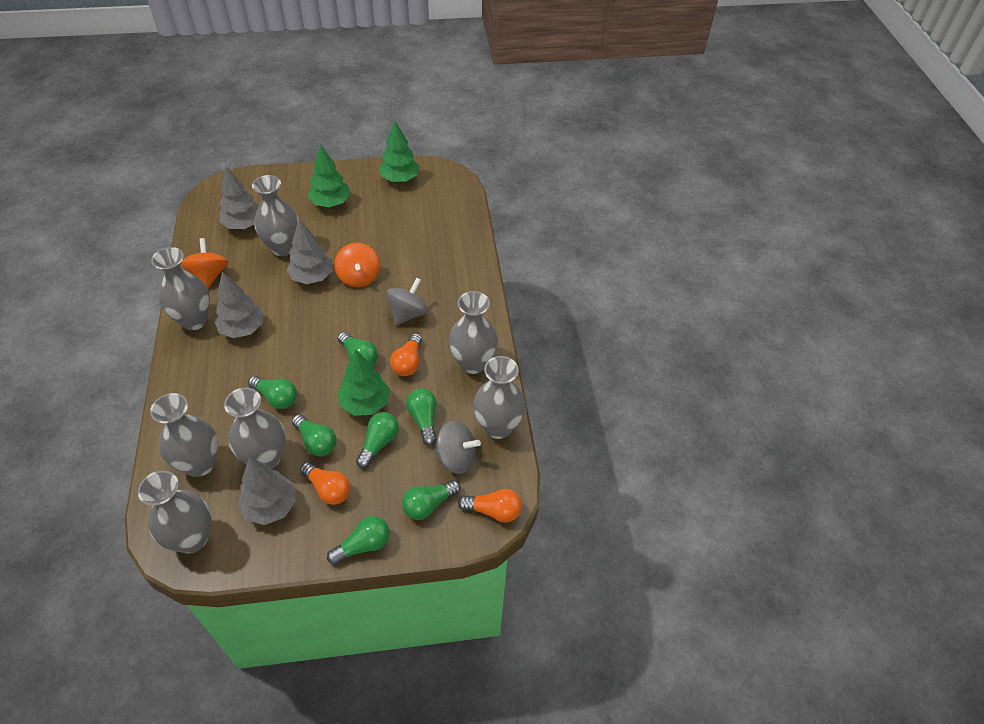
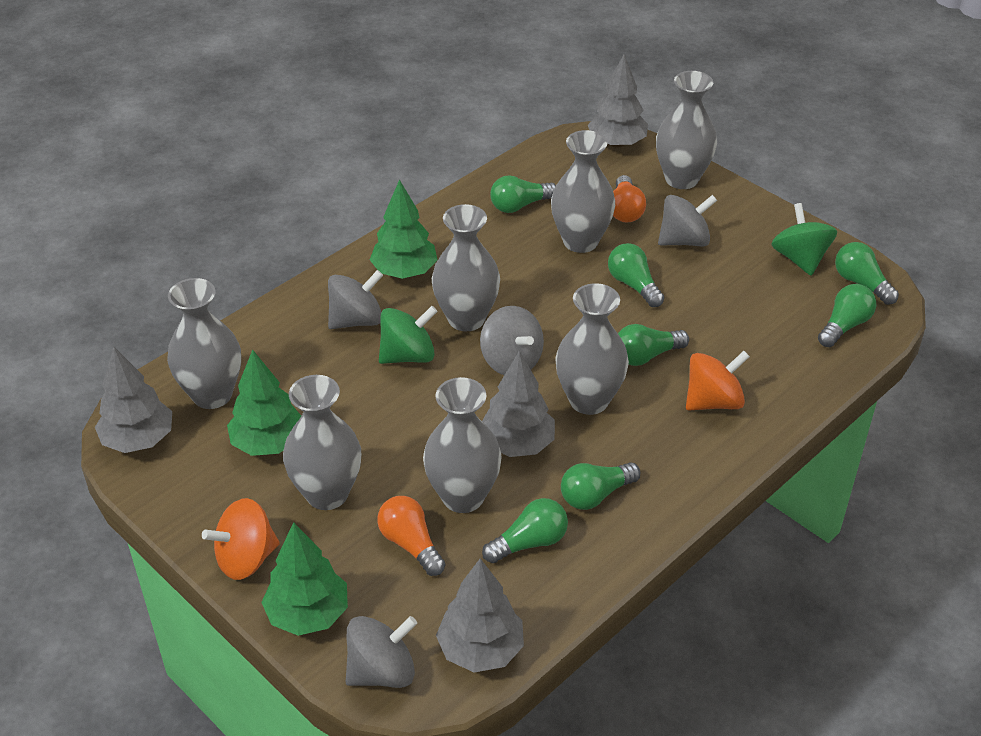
green spinning top: none = 0 -> [379,306,438,364] [772,203,837,276] = 2
grey spinning top: [386,278,429,326] [434,421,481,474] = 2 -> [328,270,383,329] [346,616,417,688] [480,306,544,375] [658,195,717,246] = 4
orange light bulb: [300,462,350,505] [390,333,422,376] [458,489,522,523] = 3 -> [377,496,445,576] [613,175,646,222] = 2

